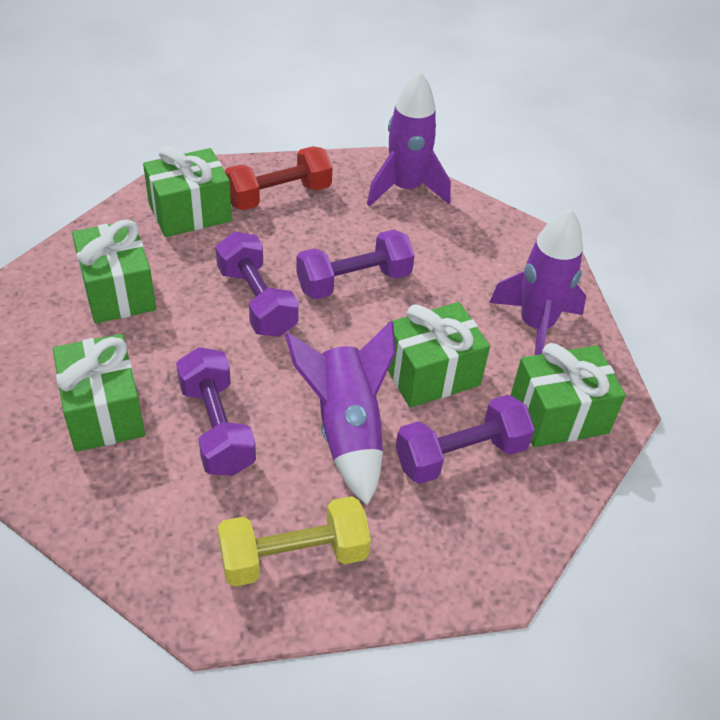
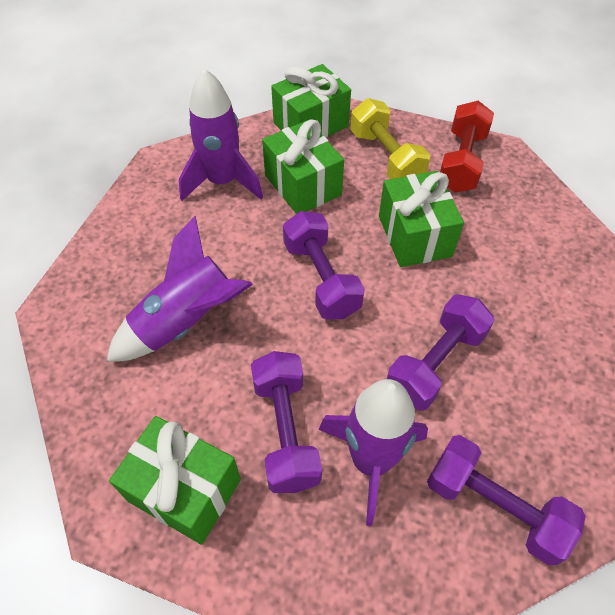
green gift: [53,334,145,452] [72,220,156,323] [143,146,232,237] [387,302,490,408] [510,343,626,447] = 5 -> [109,416,241,545] [262,119,344,214] [271,64,351,138] [379,171,464,267] = 4

